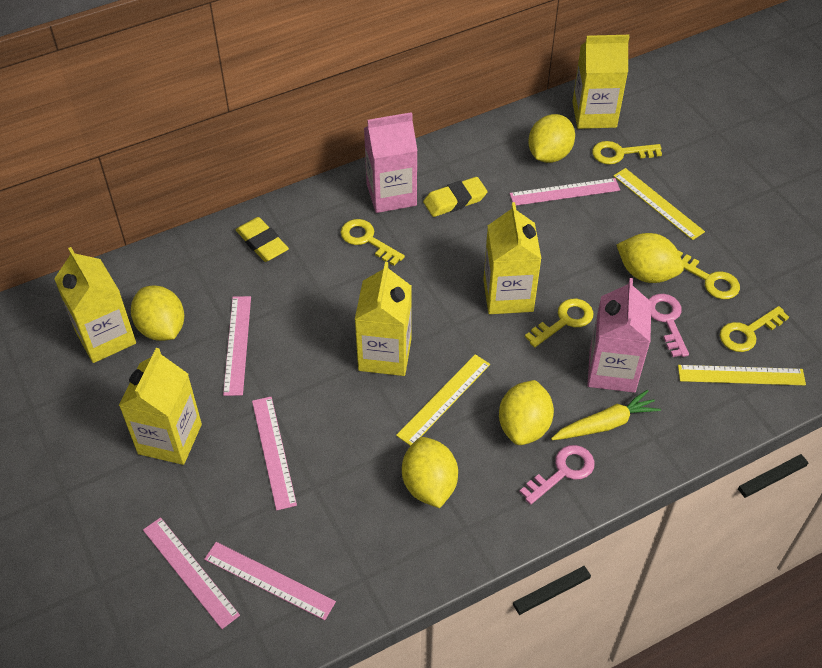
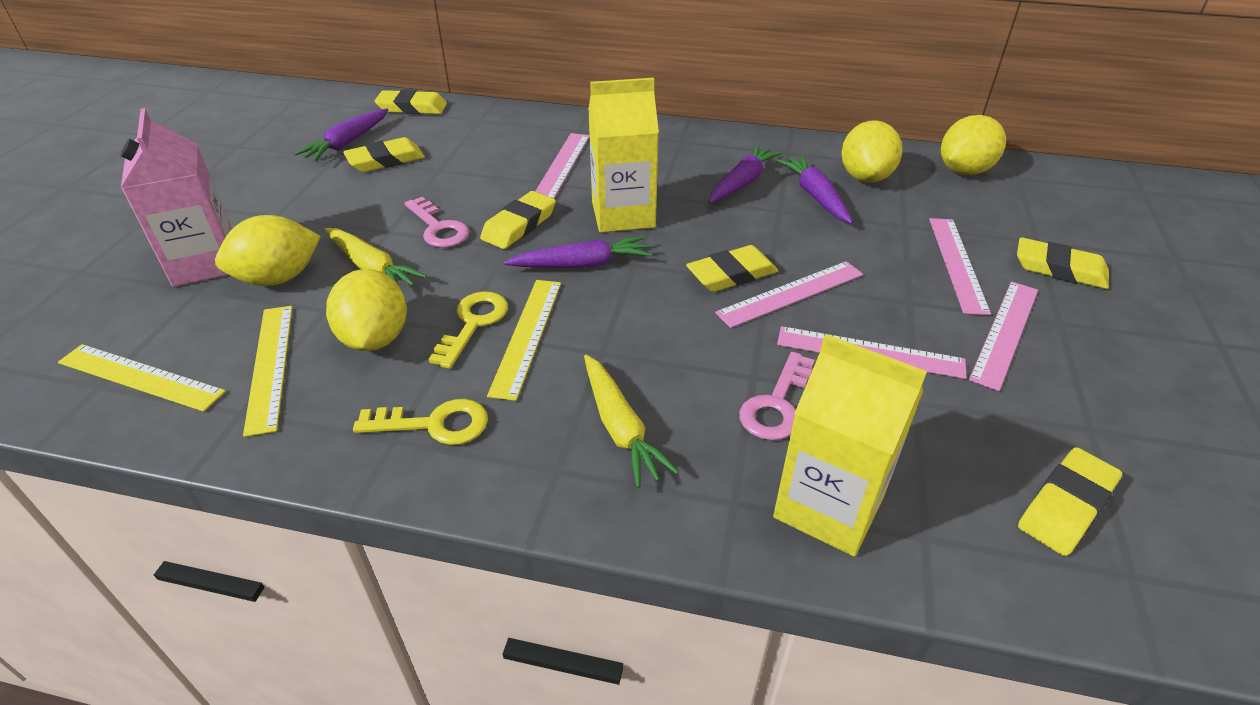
pink carton: [364,112,418,213] [587,278,651,393] = 2 -> [121,108,232,287] = 1
purple carrot: none = 0 -> [294,109,388,161] [504,236,652,268] [709,145,783,203] [776,155,853,224] = 4
yellow carrot: [551,390,661,440] = 1 -> [325,228,427,286] [584,355,679,488] = 2
yellow carton: [54,247,136,363] [119,348,202,465] [355,262,412,376] [483,202,541,314] [572,35,630,129] = 5 -> [588,78,659,232] [773,334,927,556] = 2
yellow eraser: [236,217,289,262] [423,177,488,217] = 2 -> [343,137,425,172] [374,90,447,114] [480,191,556,249] [686,245,778,292] [1017,237,1109,289] [1018,447,1122,556] = 6
yellow key: [340,219,405,266] [525,299,593,347] [592,141,662,165] [678,250,740,299] [720,306,789,352] = 5 -> [353,399,488,445] [428,291,508,369] = 2
yellow lemon: [131,285,184,341] [402,437,458,508] [499,380,554,445] [528,114,575,163] [617,233,684,283] = 5 -> [215,215,321,286] [326,269,407,351] [841,120,902,183] [941,115,1006,175] = 4

